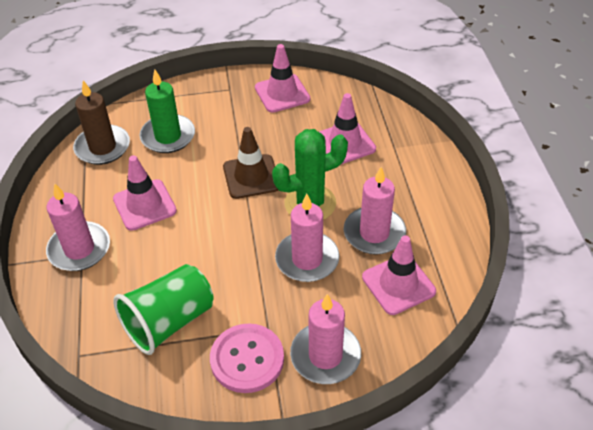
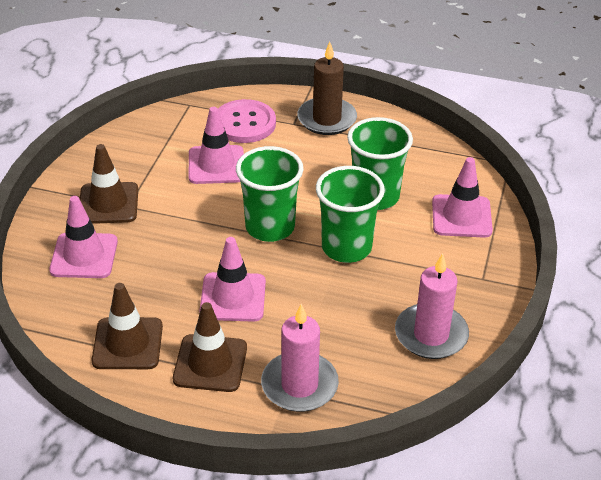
brown traffic cone: [223,127,278,199] = 1 -> [80,144,138,224] [91,283,163,369] [173,302,247,392] = 3
green cactus: [272,129,348,220] = 1 -> none = 0
green candle: [139,70,195,153] = 1 -> none = 0
green cup: [113,264,213,355] = 1 -> [236,146,303,242] [316,166,385,263] [347,117,413,210] = 3
pink candle: [46,183,110,271] [275,194,339,282] [290,294,361,384] [344,167,406,255] = 4 -> [261,304,339,412] [395,253,469,359] = 2

